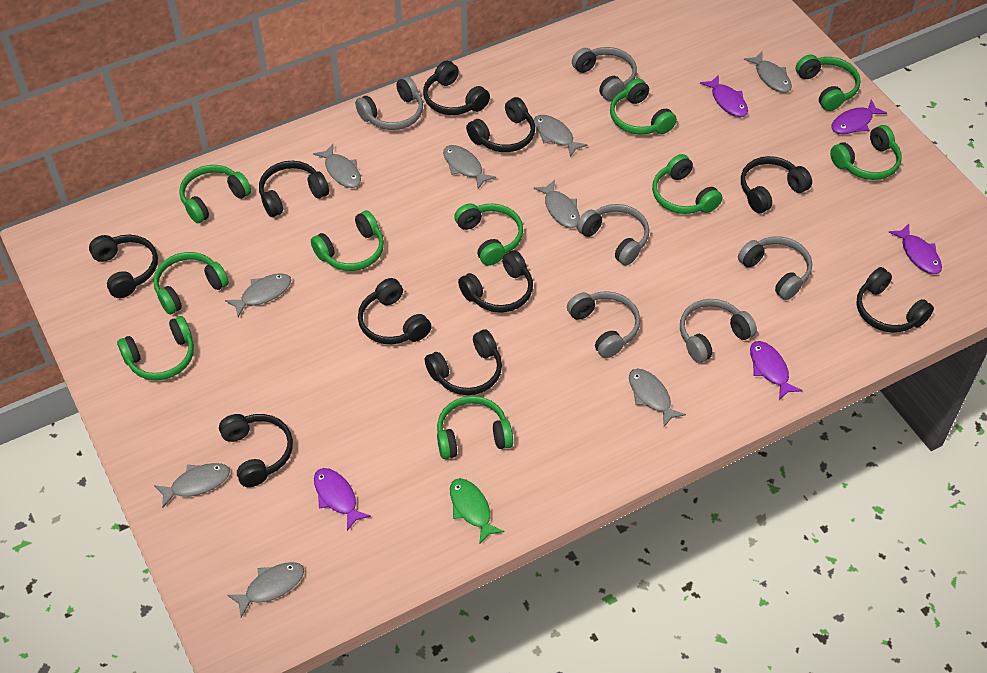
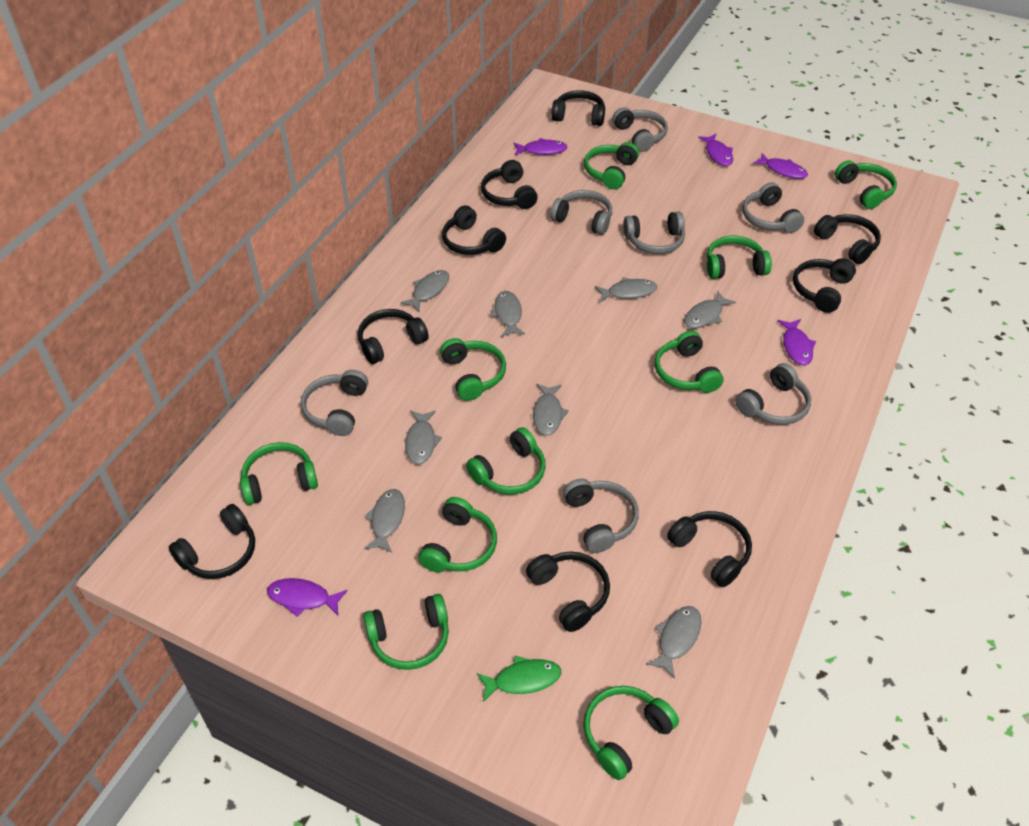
black headphones: [89,235,158,298] [219,414,293,487] [259,161,329,217] [358,278,432,344] [423,61,490,115] [425,329,502,395] [458,250,533,313] [466,97,535,152] [741,156,812,213] [856,267,934,333] = 10 -> [169,504,255,579] [358,309,429,364] [442,205,506,255] [481,160,538,209] [526,552,610,632] [551,90,605,126] [667,511,752,587] [793,258,856,313] [814,214,881,264] = 9
grey fish: [154,463,230,508] [225,273,291,317] [227,562,304,618] [313,144,361,188] [443,145,496,189] [534,115,588,157] [534,180,580,228] [629,369,686,427] [744,52,792,93] = 9 -> [364,489,405,553] [400,270,449,311] [405,411,442,465] [490,291,525,337] [533,384,569,436] [595,277,657,303] [646,606,701,679] [684,291,736,328] = 8
grey headphones: [355,77,423,130] [567,291,640,358] [572,47,637,101] [576,204,649,265] [680,299,757,363] [738,236,812,300] = 6 -> [301,370,368,436] [550,190,612,235] [563,479,639,553] [612,107,668,152] [623,212,685,254] [735,363,811,425] [742,182,804,233] = 7

